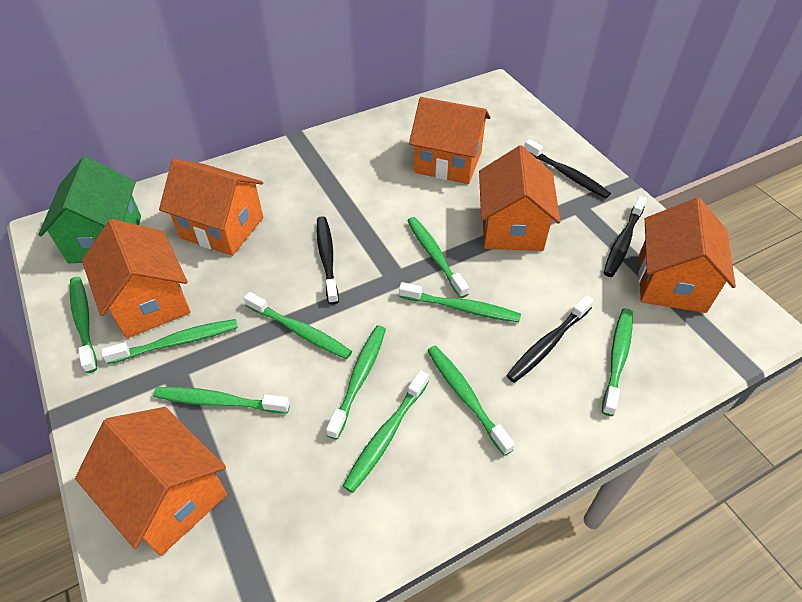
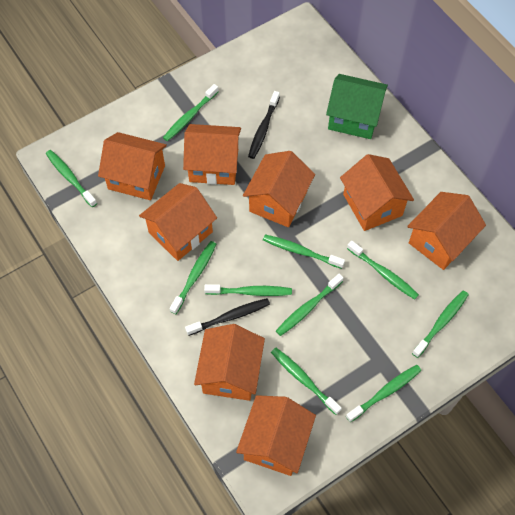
black toothbrush: [316,216,339,304] [506,295,594,383] [524,139,611,198] [603,196,647,277] = 4 -> [185,298,270,336] [248,91,280,159] = 2
orange house: [75,407,227,556] [82,219,191,339] [159,159,263,256] [409,97,491,184] [479,145,560,251] [638,197,736,313] = 6 -> [98,132,167,200] [139,183,217,261] [183,124,241,185] [194,324,265,401] [236,395,316,476] [243,151,315,227] [340,154,414,231] [407,192,486,270] = 8

